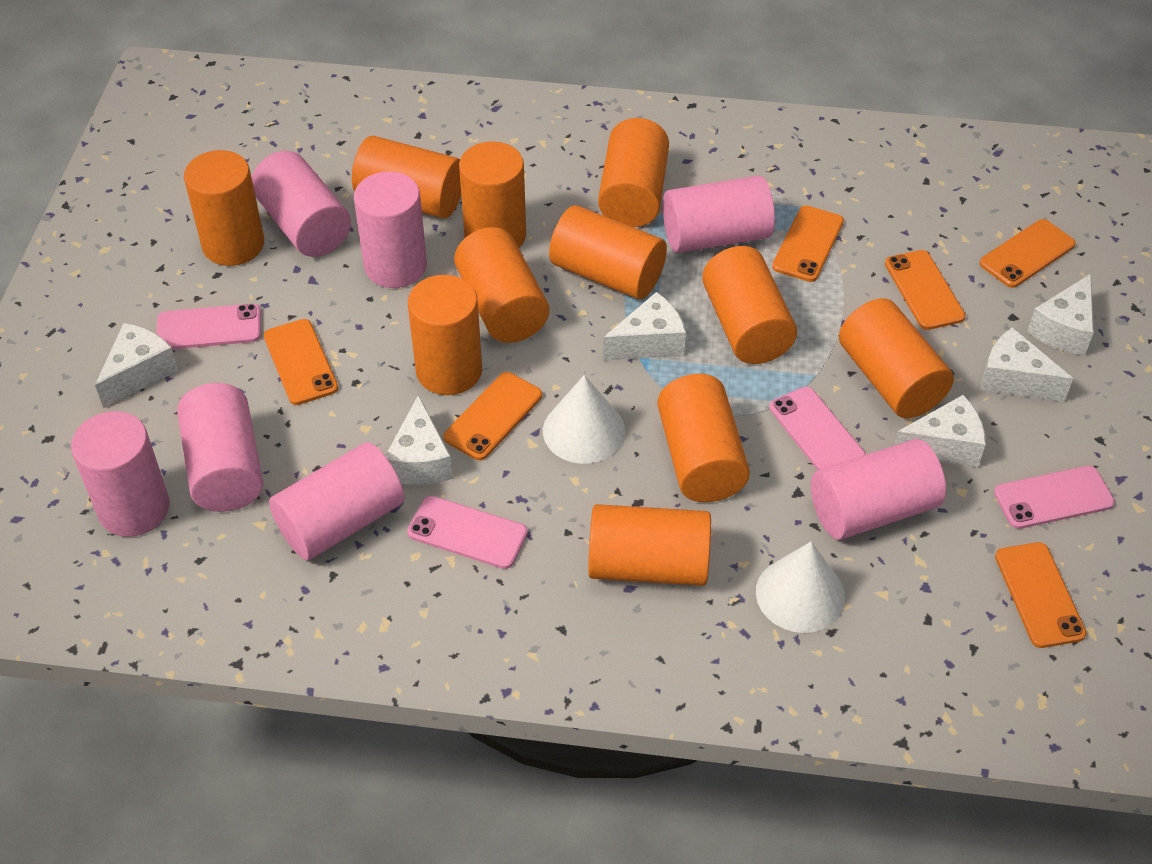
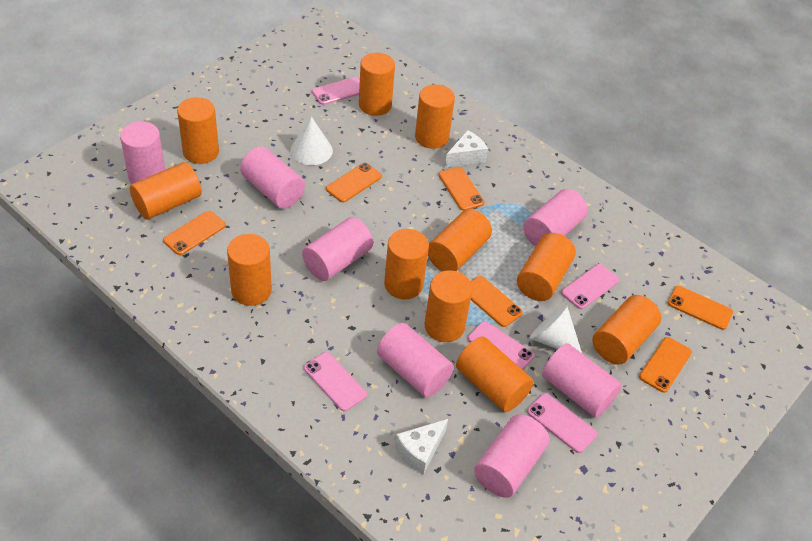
pink phone: [156,304,261,349] [407,496,528,569] [769,387,866,470] [994,466,1115,529] = 4 -> [304,352,367,411] [312,77,360,105] [468,321,534,370] [527,393,597,453] [561,264,619,309] = 5
white cheese: [95,323,178,408] [385,395,453,485] [603,292,686,361] [894,395,986,467] [980,327,1073,402] [1027,274,1094,356] = 6 -> [395,419,448,475] [445,130,488,168] = 2

